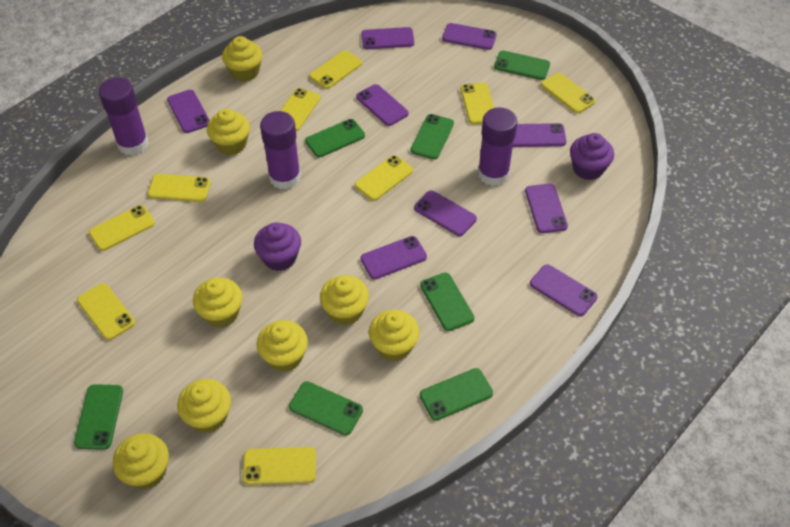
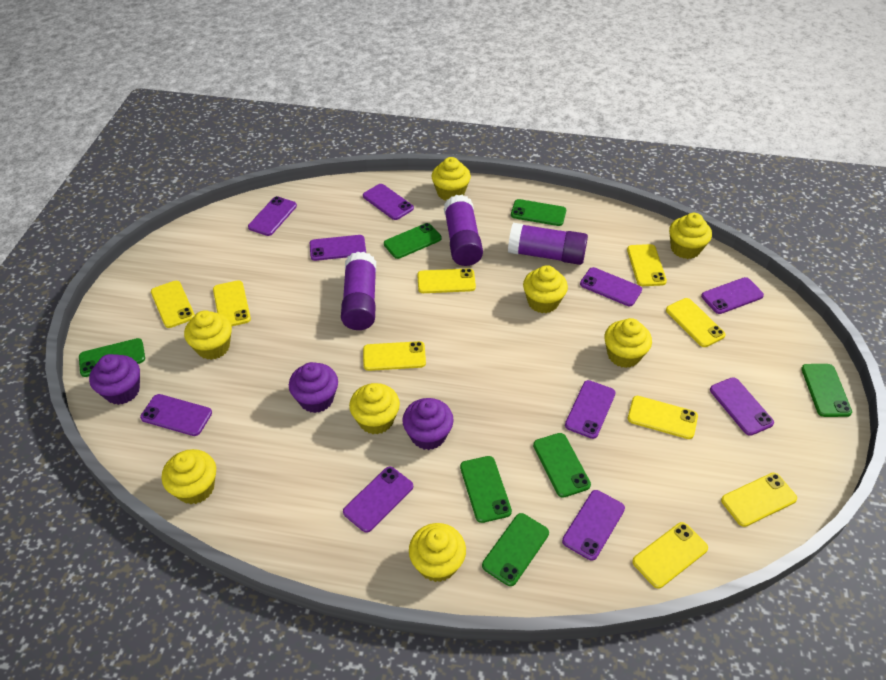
purple cupcake: [254,223,301,271] [570,133,614,180] = 2 -> [89,354,140,405] [289,362,338,413] [402,398,454,450] = 3
purple phone: [167,90,210,133] [356,84,409,126] [361,27,414,49] [361,236,427,279] [414,190,477,236] [442,23,497,50] [513,123,566,147] [525,184,568,233] [530,264,598,316] = 9 -> [140,394,212,436] [248,196,297,236] [310,235,366,261] [343,467,413,533] [363,184,414,220] [562,490,625,561] [565,380,616,439] [580,267,642,306] [701,277,764,314] [710,377,774,436] = 10

